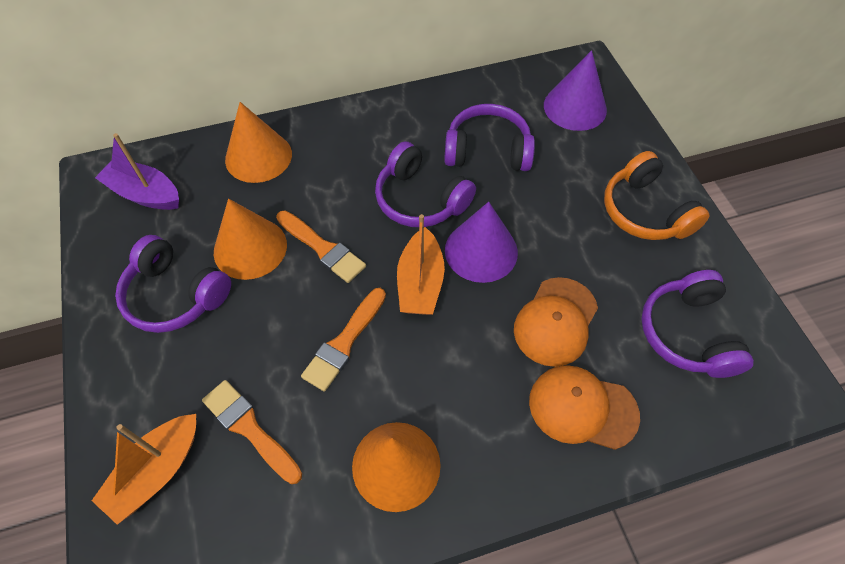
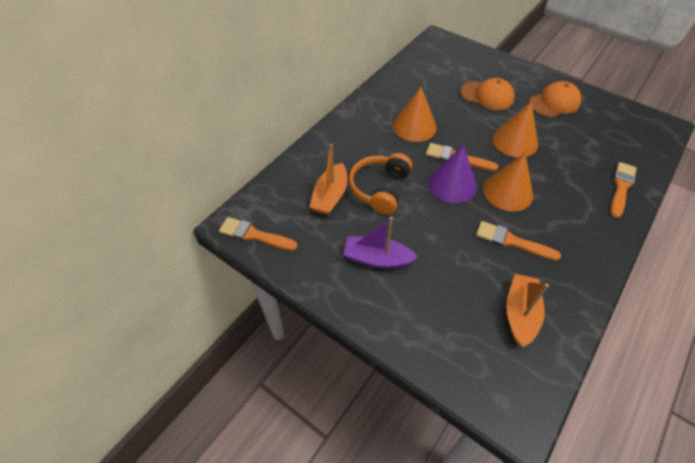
orange brush: [202,380,302,484] [276,210,366,283] [301,288,386,392] = 3 -> [219,217,298,251] [426,143,499,171] [476,221,561,261] [610,162,637,218] = 4
purple cone: [445,202,518,283] [544,50,607,131] = 2 -> [428,145,477,203] = 1
purple headphones: [115,235,231,333] [375,141,476,227] [444,104,535,171] [641,270,754,378] = 4 -> none = 0

